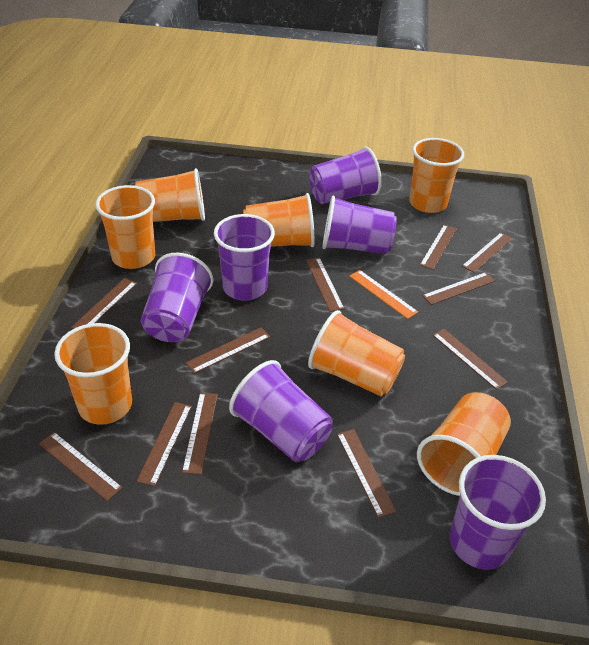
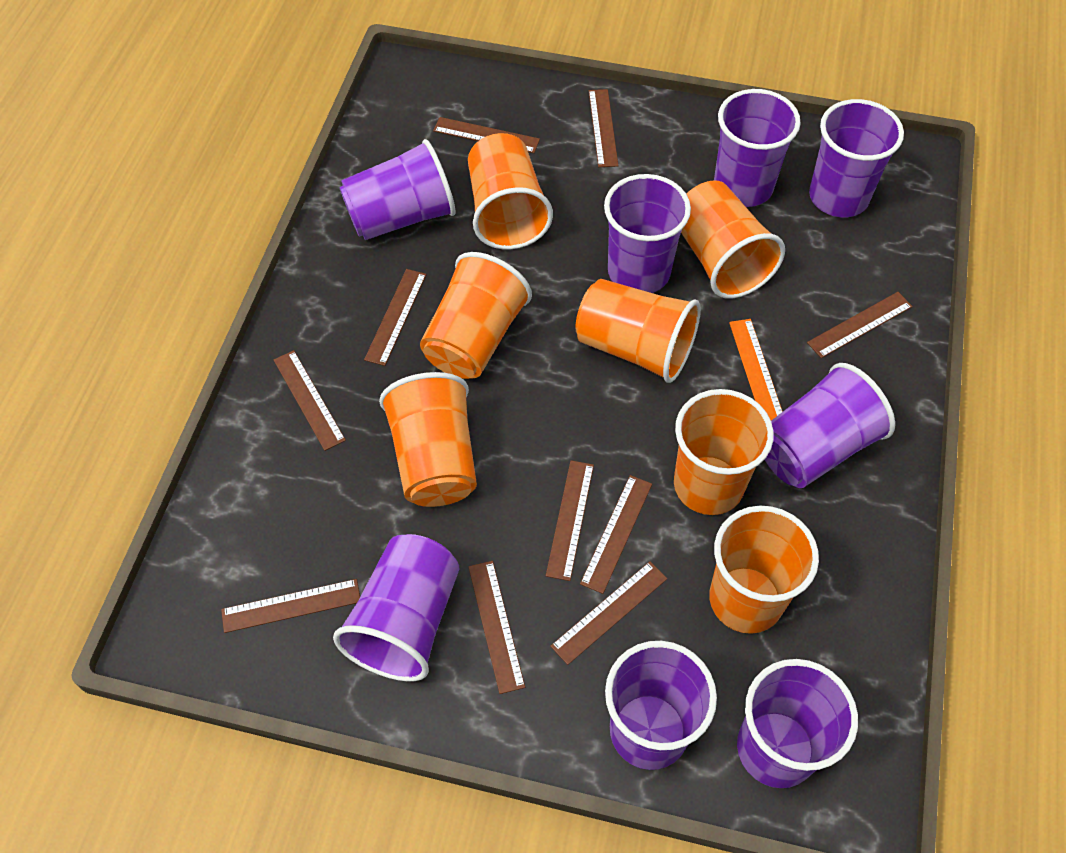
brown ruler: [39,432,123,501] [71,278,137,329] [137,402,192,486] [182,393,218,475] [186,327,270,374] [306,258,344,312] [337,429,396,518] [420,225,457,270] [422,272,495,305] [433,329,508,390] [462,233,513,273] = 11 -> [221,579,360,633] [274,350,346,451] [364,269,427,366] [433,117,540,153] [469,561,525,694] [546,460,594,581] [550,561,667,665] [580,475,652,594] [589,89,618,167] [807,292,913,358] = 10
purple cup: [141,253,213,342] [214,214,275,300] [229,360,333,462] [309,147,382,204] [323,195,397,254] [450,455,546,570] = 6 -> [333,534,459,681] [339,139,456,240] [604,174,691,293] [605,641,717,770] [714,89,801,207] [737,659,858,788] [764,363,895,488] [809,99,904,217] = 8

